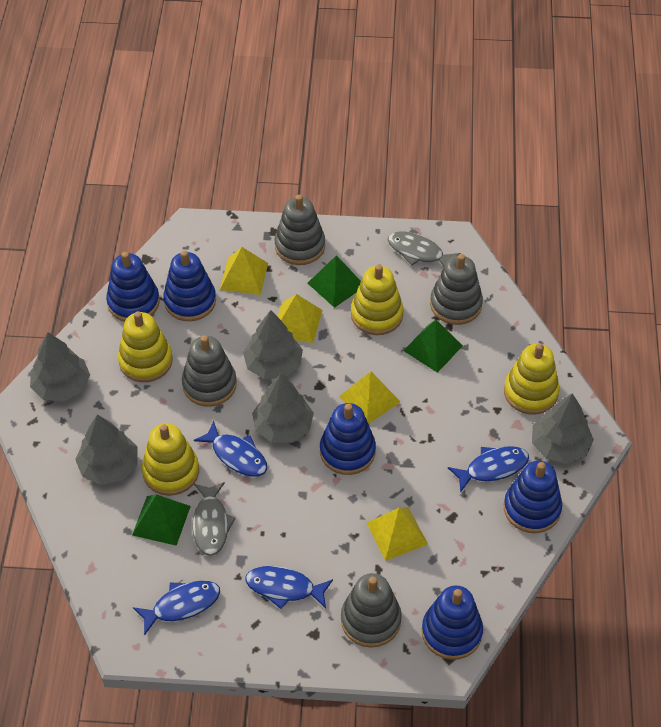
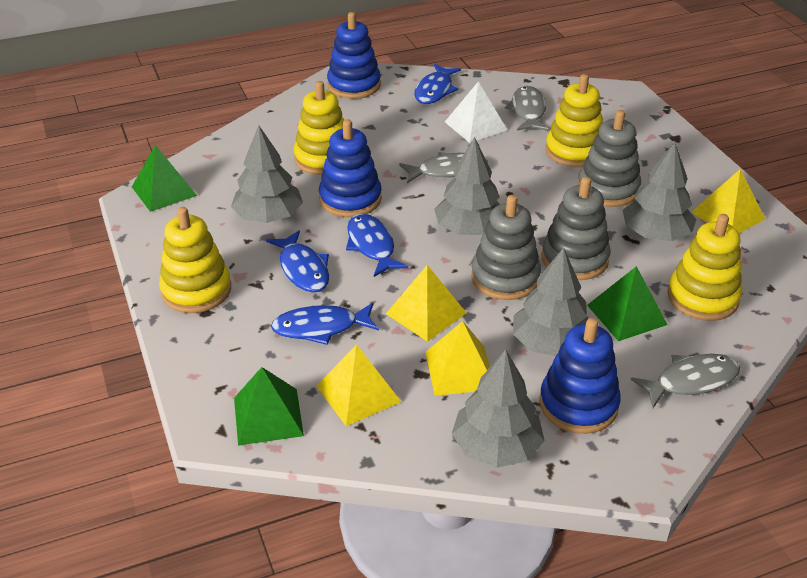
blue stacking toy: [106,252,160,322] [163,250,216,321] [320,403,376,475] [422,585,483,660] [504,461,562,533] = 5 -> [319,119,382,217] [327,12,381,99] [539,318,621,434] = 3
grey fish: [192,482,236,556] [388,232,461,267] = 2 -> [399,152,488,183] [505,86,548,131] [631,354,740,408] = 3
grey stacking toy: [182,335,237,407] [275,195,325,265] [341,573,402,648] [430,254,483,325] = 4 -> [471,195,541,300] [541,177,611,280] [577,110,641,207] = 3
white pyramid: none = 0 -> [445,81,507,143] = 1

